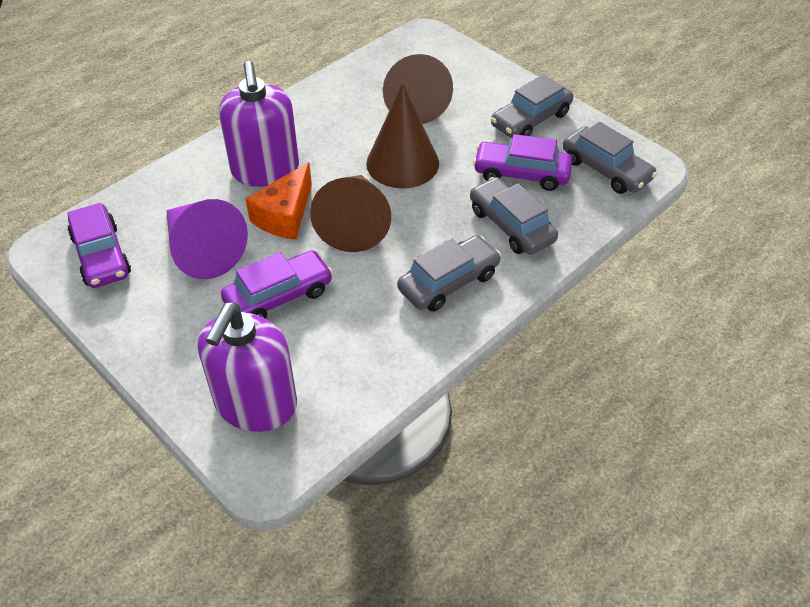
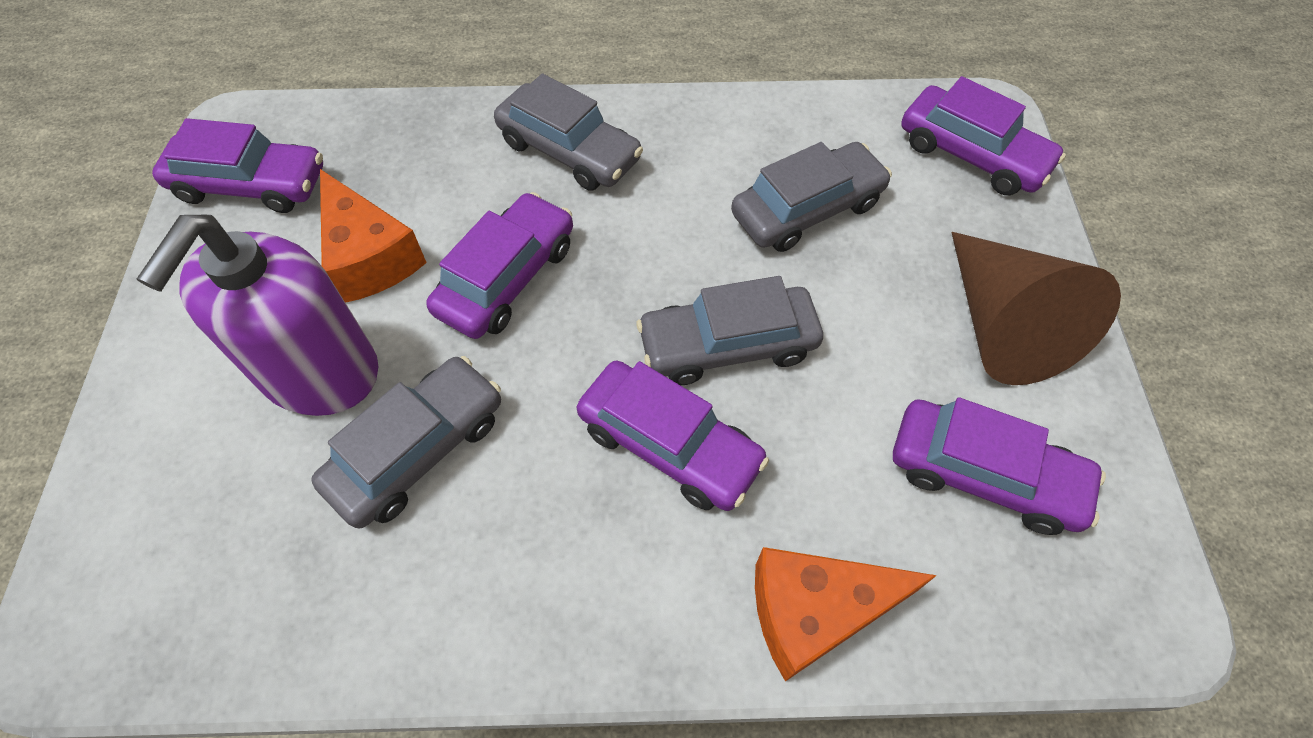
brown cone: [310,175,391,252] [366,83,439,188] [383,54,453,124] = 3 -> [951,232,1121,385] = 1
orange cheese: [245,162,312,239] = 1 -> [320,169,427,303] [755,547,937,682] = 2
purple car: [67,203,131,288] [221,250,333,319] [473,134,572,191] = 3 -> [152,118,323,213] [426,192,573,339] [577,361,769,511] [893,397,1106,535] [901,76,1066,195] = 5
purple cone: [166,199,248,279] = 1 -> none = 0
purple soap dispenser: [198,302,297,432] [219,61,299,187] = 2 -> [137,215,378,416] = 1

